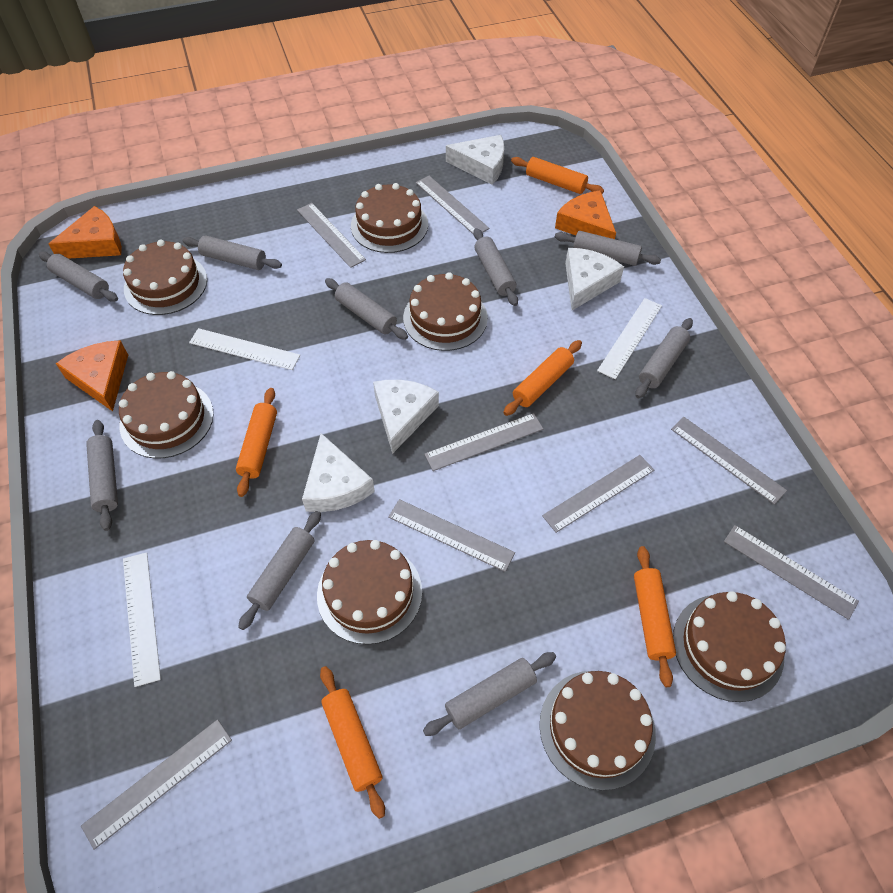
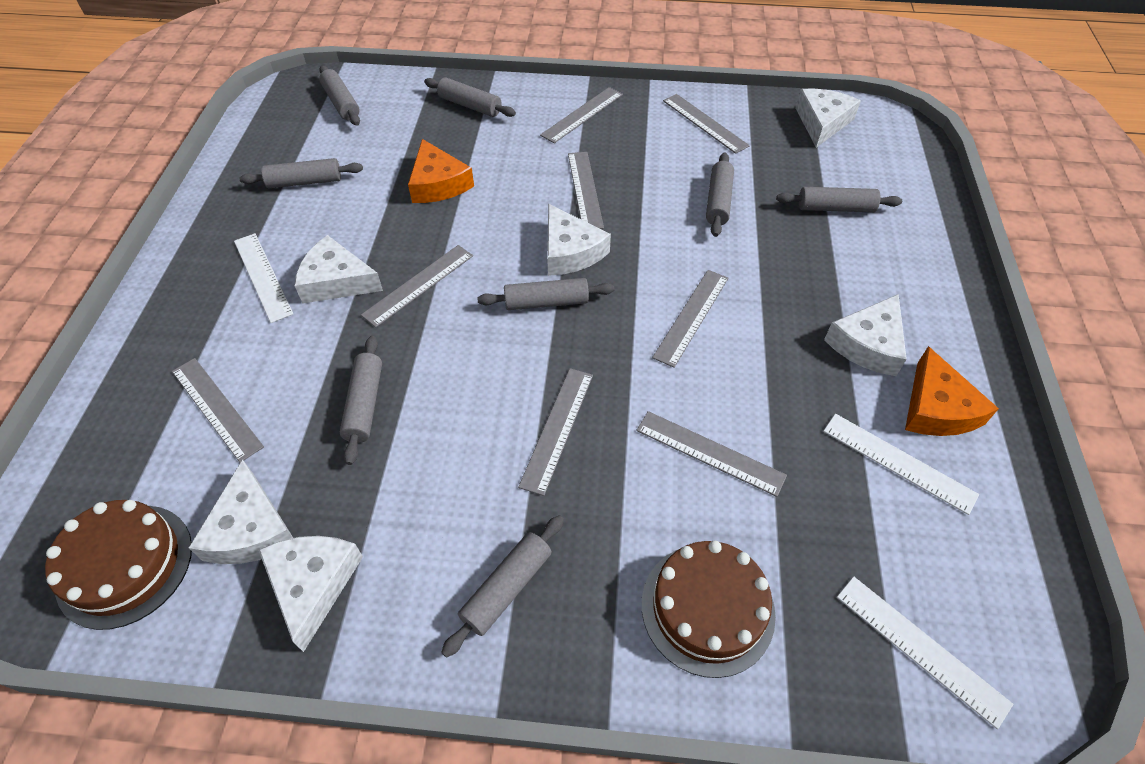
brown cake: [119,371,214,458] [123,240,207,315] [317,540,422,645] [351,183,428,253] [403,272,488,351] [540,671,656,791] [673,591,786,702] = 7 -> [45,500,192,630] [642,541,776,678] = 2
grey rolling pin: [39,252,118,302] [86,420,118,531] [183,235,282,270] [238,511,321,630] [325,278,408,340] [423,652,556,736] [473,228,518,306] [555,231,661,266] [635,318,693,398] = 9 -> [239,158,363,188] [319,66,360,125] [340,336,382,465] [424,77,516,117] [441,515,564,658] [477,278,615,310] [706,153,734,237] [776,187,902,212] = 8
orange cheese: [49,206,122,259] [56,340,128,411] [555,190,616,239] = 3 -> [408,139,474,203] [905,346,999,436] = 2
orange rolling pin: [236,388,277,497] [320,666,385,819] [503,340,582,416] [511,157,604,194] [634,546,676,687] = 5 -> none = 0
white cheese: [302,433,375,512] [373,380,439,454] [446,135,504,185] [565,248,624,310] = 4 -> [189,459,293,564] [259,536,363,652] [295,235,383,304] [547,204,611,276] [795,89,861,147] [824,294,907,376] = 6

